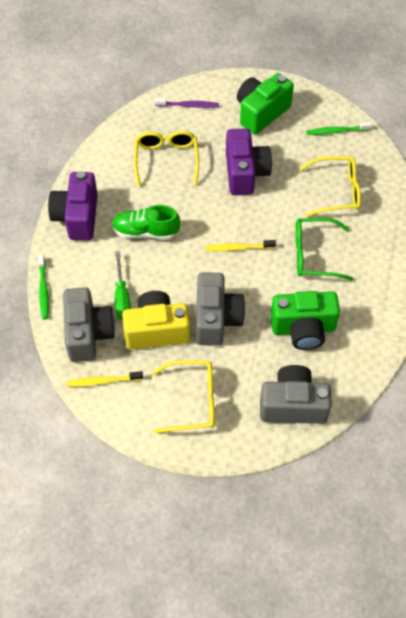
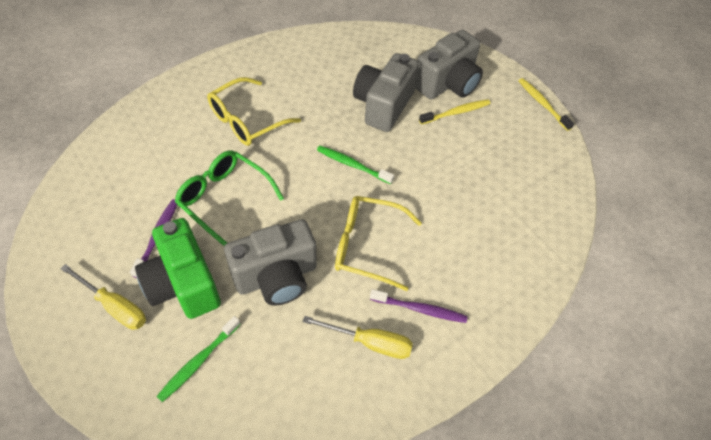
green camera: [237,73,294,134] [271,291,340,350] = 2 -> [135,218,221,319] = 1
green screwdriver: [115,251,131,320] = 1 -> none = 0
green shoe: [112,205,180,240] = 1 -> none = 0
purple camera: [48,171,98,240] [226,128,272,195] = 2 -> none = 0
purple toothbrush: [155,98,219,108] = 1 -> [130,199,177,278] [370,289,468,323] = 2
yellow camera: [122,291,190,349] = 1 -> none = 0
yellow glasses: [134,131,199,187] [152,360,215,433] [299,156,361,217] = 3 -> [207,77,301,146] [335,196,422,291] = 2
yellow screwdriver: none = 0 -> [60,264,146,330] [302,316,413,359] = 2

